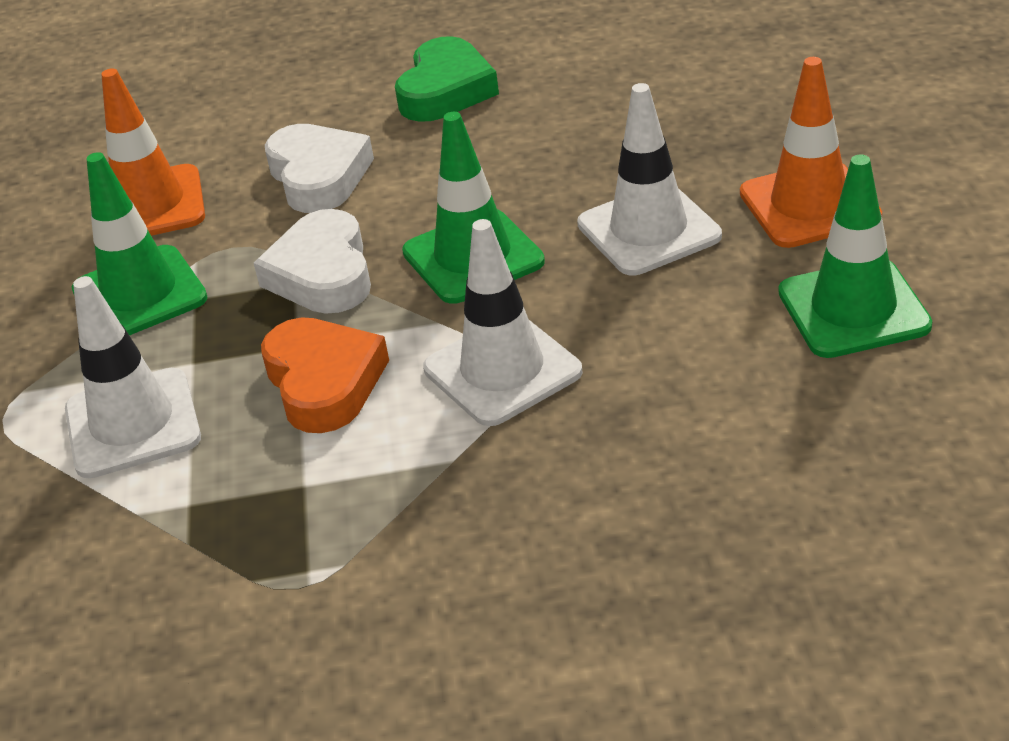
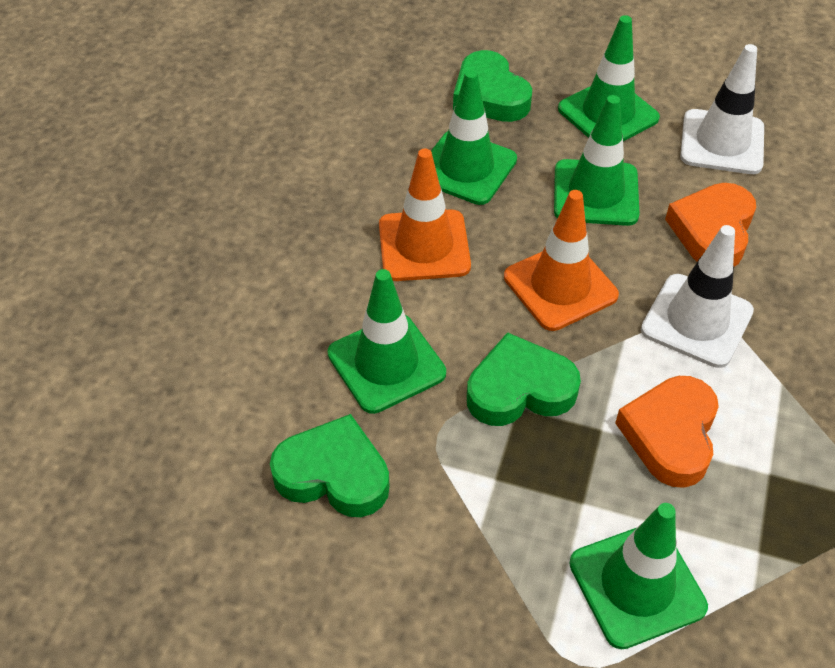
green heart: [395,36,499,122] = 1 -> [270,414,389,517] [453,50,532,122] [467,332,581,426] = 3
green traffic cone: [72,152,208,336] [402,112,545,304] [779,155,932,358] = 3 -> [327,269,446,414] [431,70,517,205] [554,95,640,226] [558,15,660,141] [569,503,708,649] = 5
orange heart: [261,317,389,433] = 1 -> [615,376,719,488] [665,183,756,267] = 2
white heart: [254,209,371,314] [265,124,374,213] = 2 -> none = 0
white traffic cone: [65,276,201,478] [423,219,583,426] [577,83,722,275] = 3 -> [641,225,754,368] [680,44,764,174] = 2

